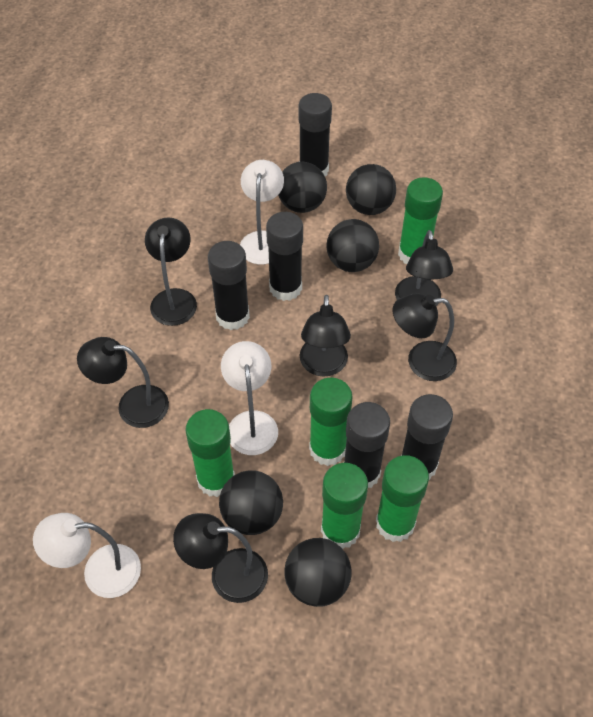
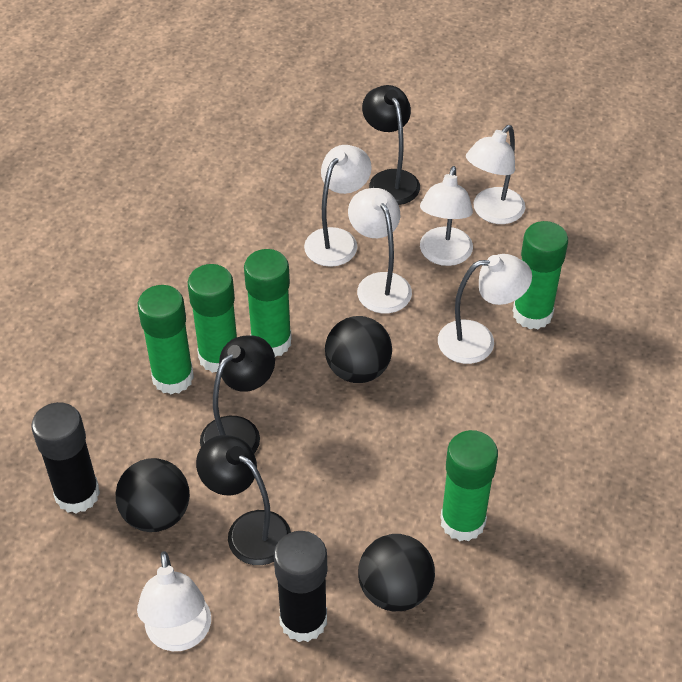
black ball: [219,470,283,535] [278,162,327,213] [284,538,352,607] [326,219,379,272] [346,164,396,215] = 5 -> [116,458,190,532] [325,316,392,383] [358,534,435,611] = 3
black glue stick: [208,241,250,330] [266,212,303,301] [299,93,332,176] [344,402,390,488] [401,394,453,480] = 5 -> [31,402,100,513] [274,531,327,642] = 2
black lamp: [77,337,169,428] [145,217,197,326] [173,513,268,603] [300,295,351,377] [393,293,457,381] [395,230,453,306] = 6 -> [196,435,291,565] [200,335,275,453] [362,85,420,205] = 3
white lamp: [33,513,141,598] [221,341,278,455] [240,160,284,265] = 3 -> [137,551,211,651] [304,145,372,267] [348,188,412,313] [420,166,473,266] [438,254,532,364] [466,125,525,224] = 6

